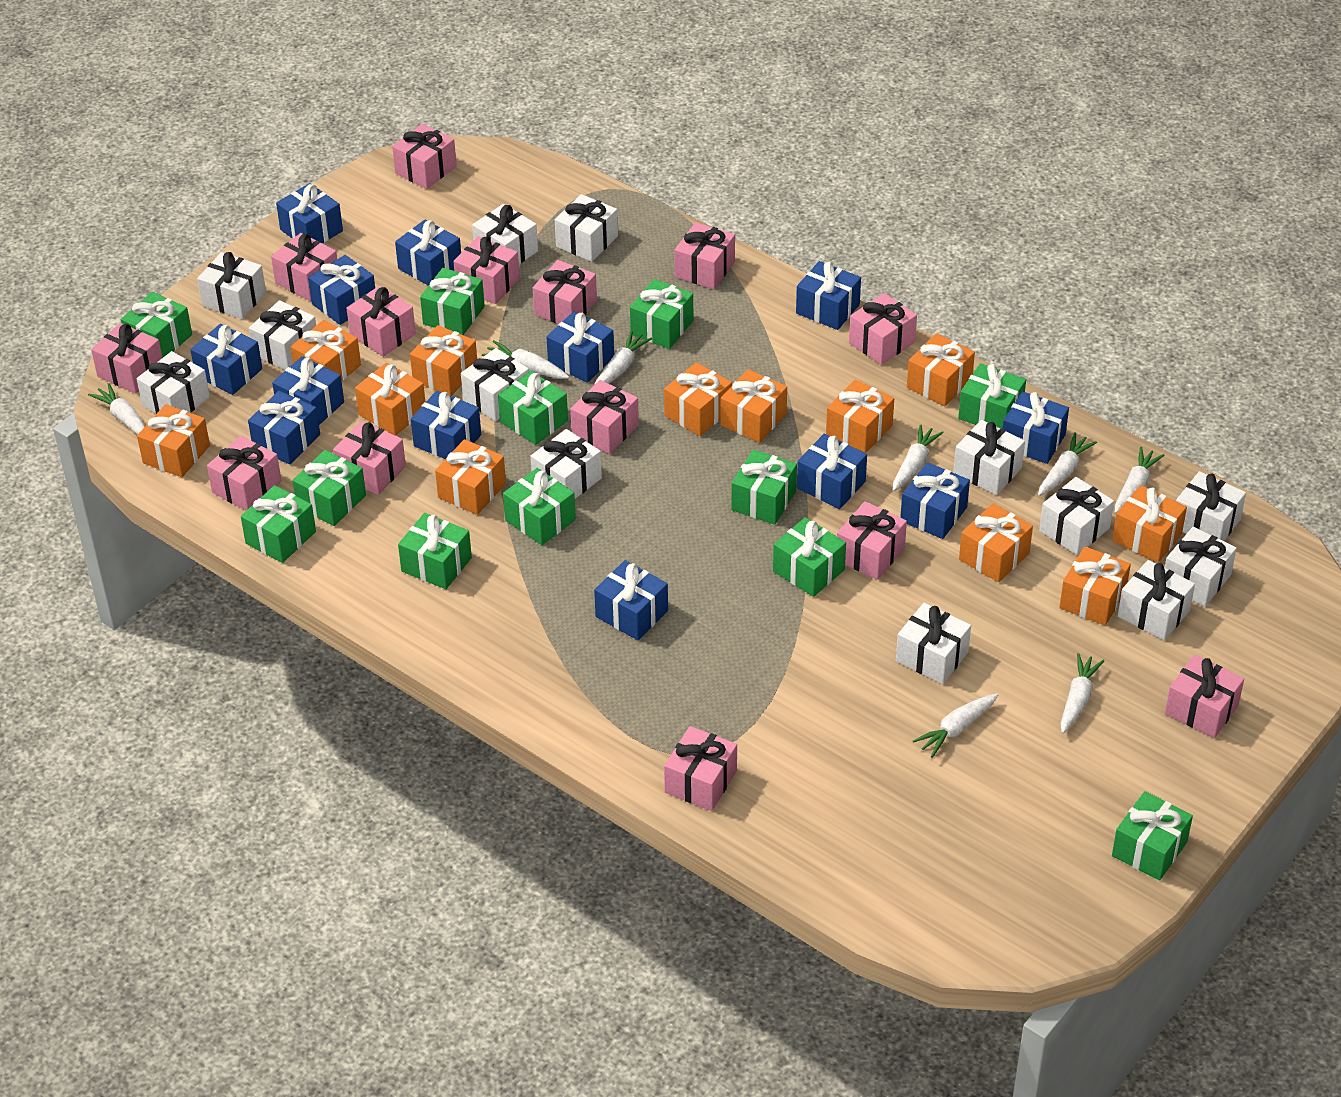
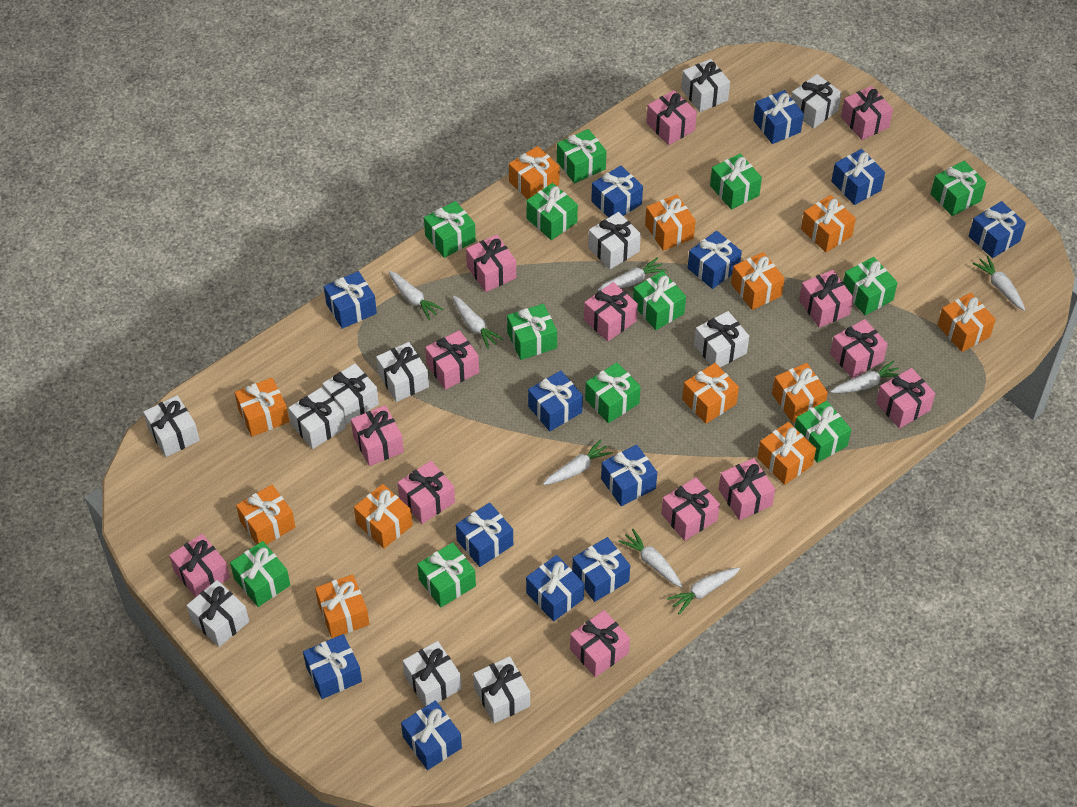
white gift: [136,351,210,414] [197,252,266,319] [249,300,316,370] [461,348,529,421] [472,204,538,264] [531,429,602,499] [555,194,618,262] [896,603,971,684] [953,420,1025,495] [1039,477,1114,555] [1118,560,1195,640] [1165,527,1237,606] [1176,471,1246,541] = 13 -> [143,395,200,457] [186,580,249,647] [288,387,346,449] [322,363,379,425] [376,342,429,402] [403,641,462,707] [473,656,530,723] [588,212,641,269] [681,59,730,112] [694,311,749,367] [791,74,842,129] = 11

